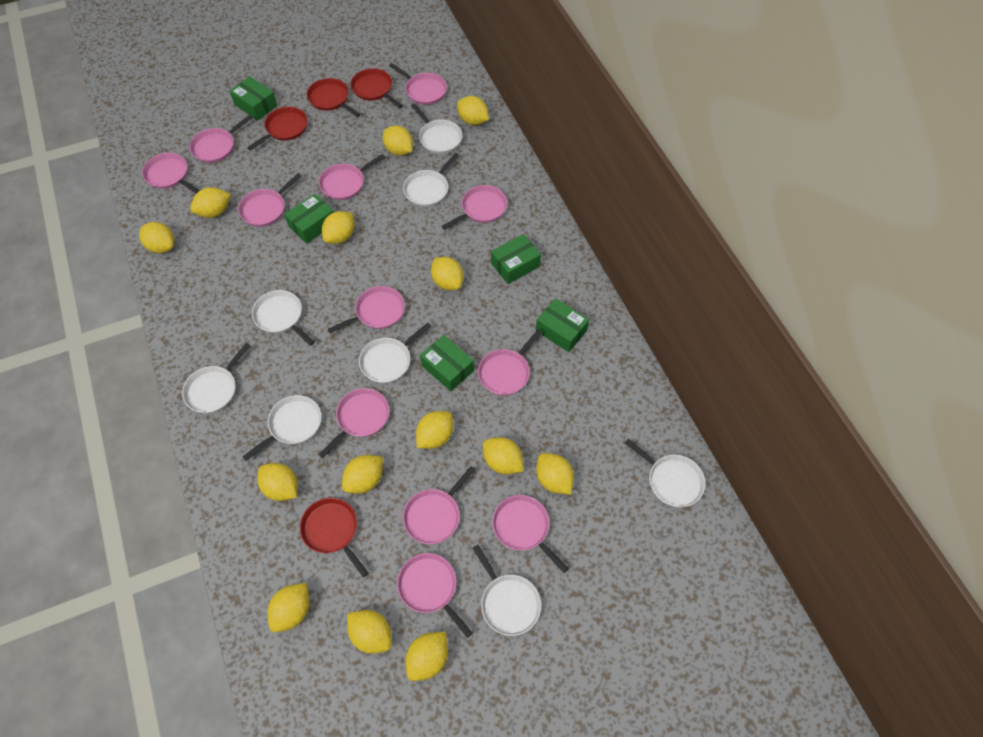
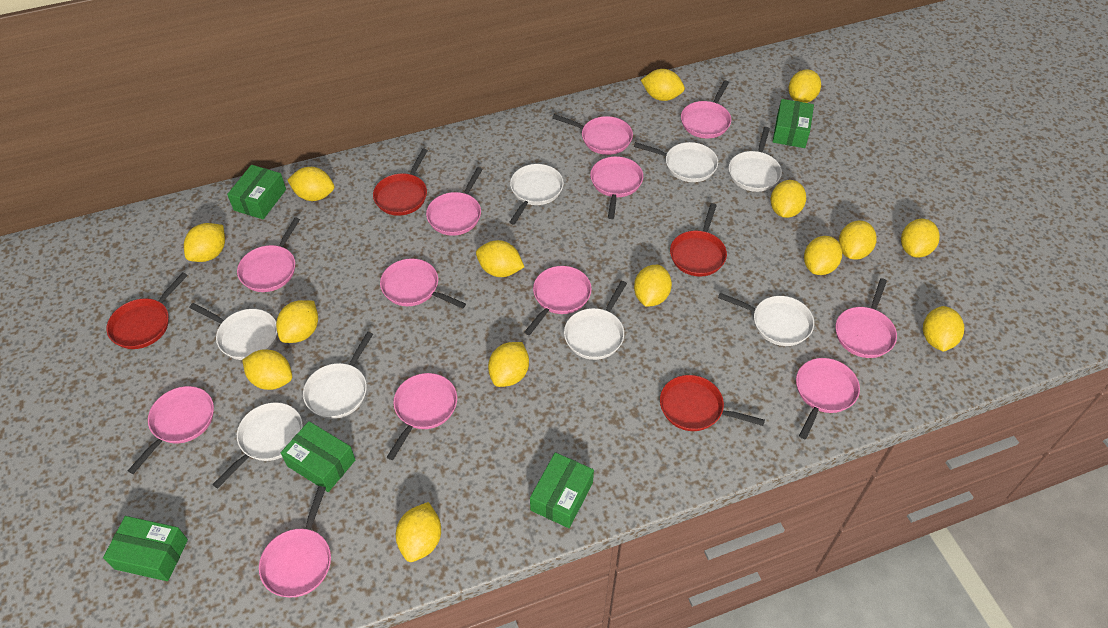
yellow lemon: [139,222,174,253] [190,187,231,218] [257,463,297,501] [267,583,310,632] [322,211,354,244] [342,455,383,494] [347,610,392,654] [383,125,413,156] [405,632,448,681] [416,411,453,449] [431,257,463,290] [457,96,489,125] [483,437,524,475] [536,453,574,494] = 14 -> [184,223,225,262] [242,349,292,390] [276,300,318,343] [287,167,334,201] [396,502,441,562] [476,240,524,277] [488,342,529,387] [634,265,672,307] [641,69,685,101] [771,180,806,218] [789,69,821,103] [804,236,842,275] [839,221,877,260] [901,219,940,258] [923,306,964,352] = 15

